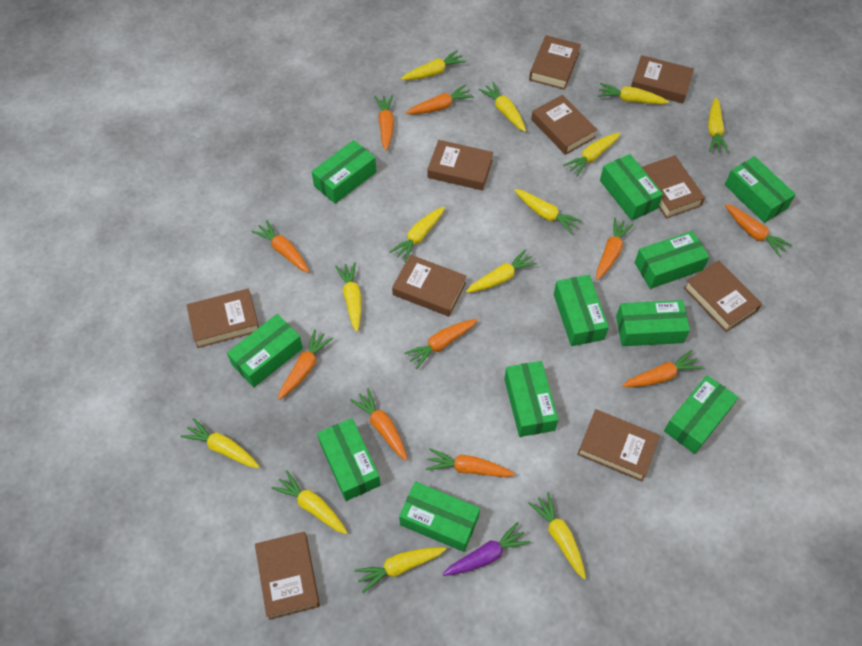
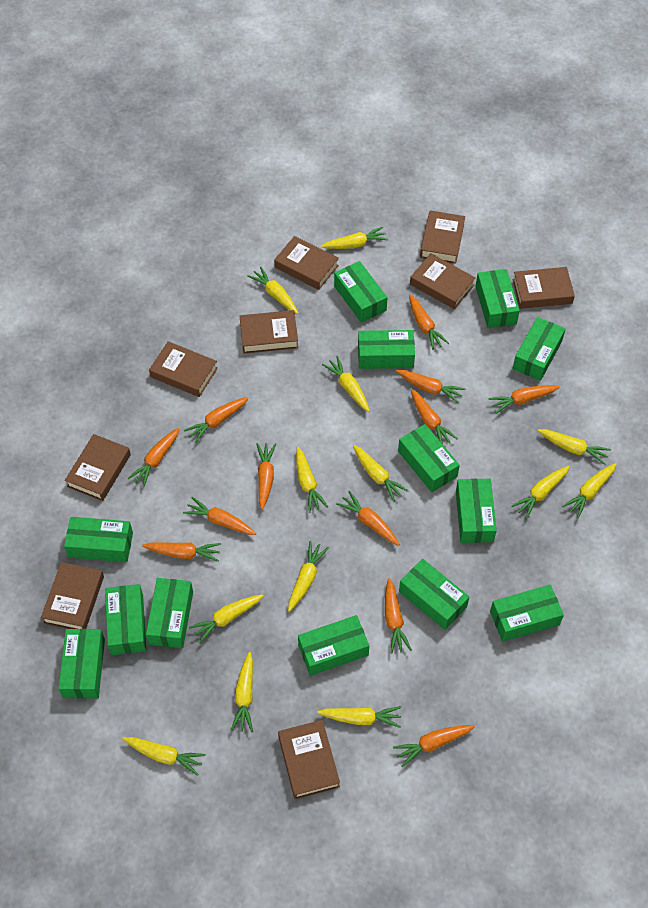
brown book: [186,289,259,348] [255,532,320,620] [392,255,466,317] [427,140,493,190] [529,35,581,90] [531,95,598,155] [577,409,660,481] [631,55,694,103] [642,156,705,219] [684,260,762,332] = 10 -> [41,562,104,629] [65,434,131,501] [149,341,218,397] [240,310,298,353] [274,236,339,290] [278,720,340,799] [410,253,476,309] [420,210,465,264] [513,267,575,309] = 9
green box: [227,314,303,387] [311,140,377,204] [317,418,381,501] [399,481,480,552] [504,361,558,437] [554,275,609,346] [600,154,663,221] [616,300,690,346] [634,231,709,289] [664,375,738,454] [725,156,796,223] = 11 -> [58,629,105,699] [64,517,133,562] [105,584,146,655] [146,578,193,648] [298,615,369,676] [334,261,388,323] [358,330,415,369] [398,424,460,492] [399,559,469,630] [456,479,497,543] [475,269,520,328] [490,585,564,642] [513,317,565,381] = 13
orange carrot: [251,220,309,273] [278,329,333,400] [350,388,407,460] [375,95,394,151] [404,319,477,369] [406,85,474,114] [425,448,515,477] [597,218,634,280] [622,350,703,387] [725,204,792,257] = 10 -> [128,428,180,487] [142,542,221,562] [183,497,256,535] [184,397,249,443] [257,443,276,510] [336,491,400,546] [385,578,412,654] [393,725,475,767] [395,370,466,404] [409,295,449,350] [411,389,458,444] [489,385,560,414] = 12
purple carrot: [443,522,530,576] = 1 -> none = 0

